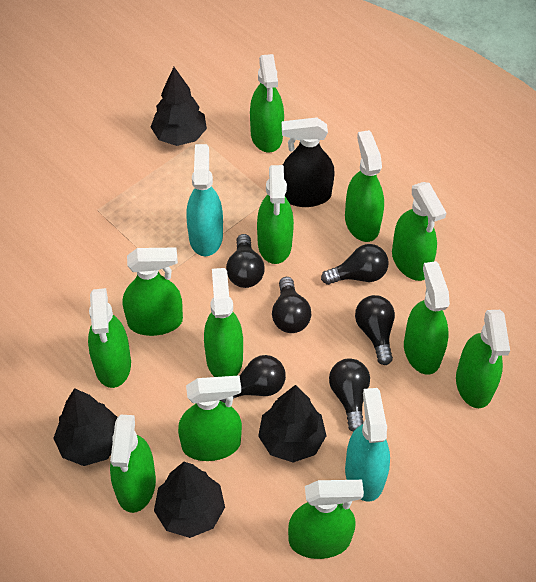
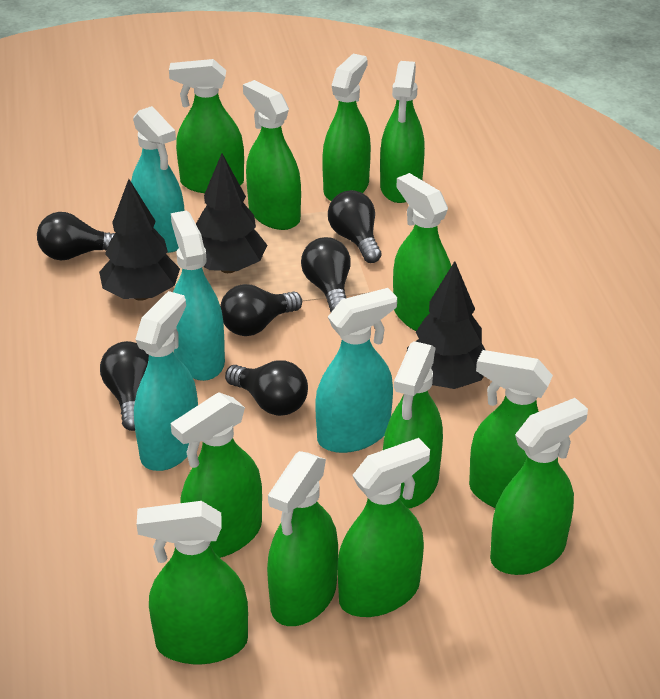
black spray bottle: [282,117,335,207] = 1 -> none = 0
black tree: [53,388,118,466] [151,67,207,146] [154,462,225,538] [258,385,326,463] = 4 -> [99,179,180,301] [196,153,267,273] [407,261,485,389] = 3
turquoise spray bottle: [186,144,223,256] [345,388,390,502] = 2 -> [131,106,184,253] [134,291,198,471] [171,210,225,381] [315,288,397,453] = 4

